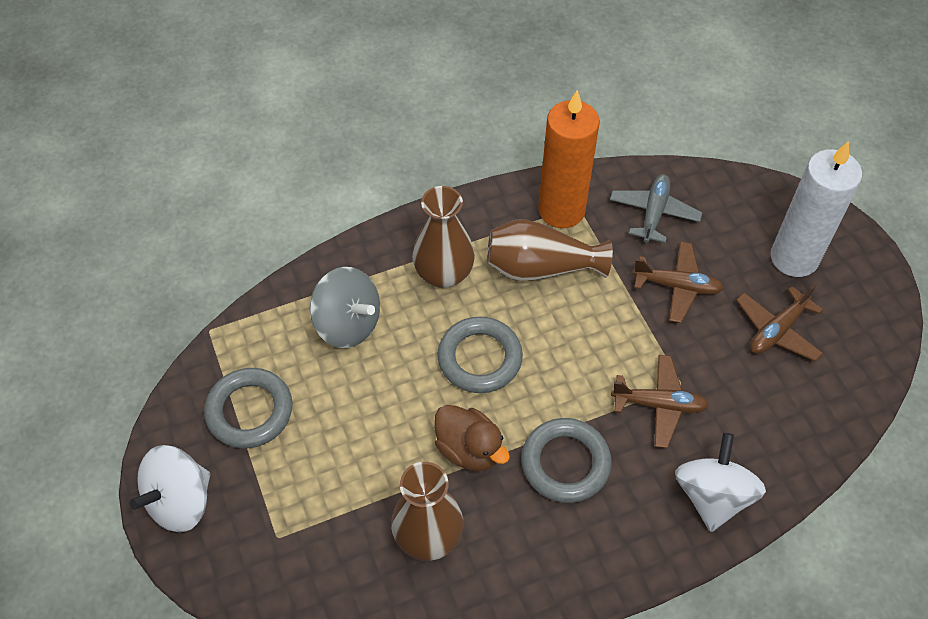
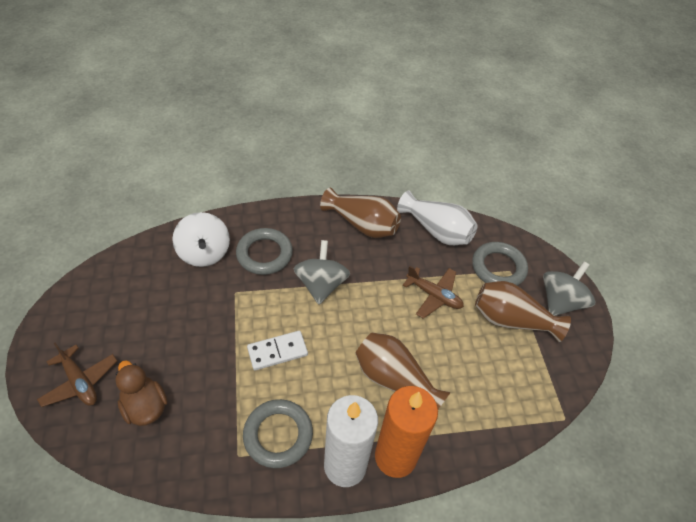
brown plane: [611,355,709,448] [632,242,723,323] [736,284,823,361] = 3 -> [37,342,117,407] [403,266,464,319] = 2
grey plane: [610,174,702,243] = 1 -> none = 0
grey spinning top: [310,267,380,348] = 1 -> [294,240,350,304] [543,261,596,316] = 2
white domino: none = 0 -> [247,331,308,370] = 1
white spinning top: [129,445,210,532] [675,433,766,532] = 2 -> [172,212,230,267] = 1
white vase: none = 0 -> [397,190,478,245] = 1

